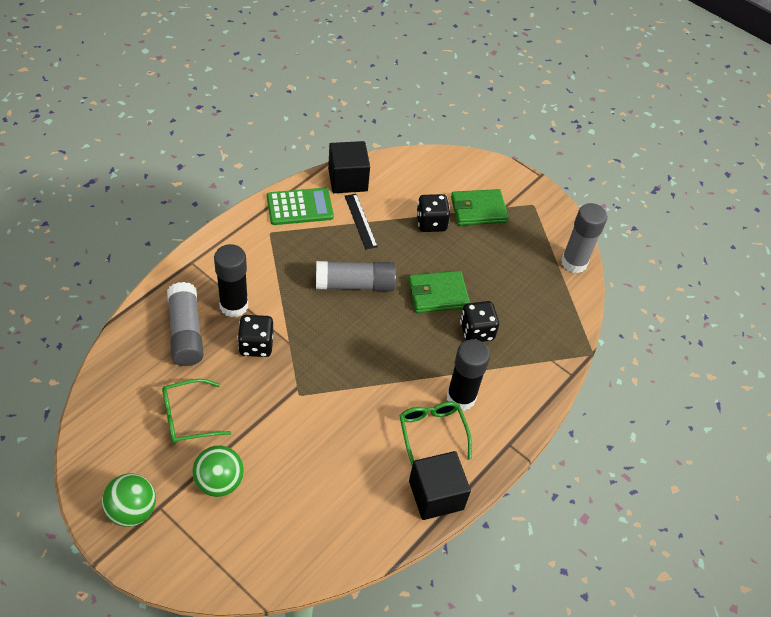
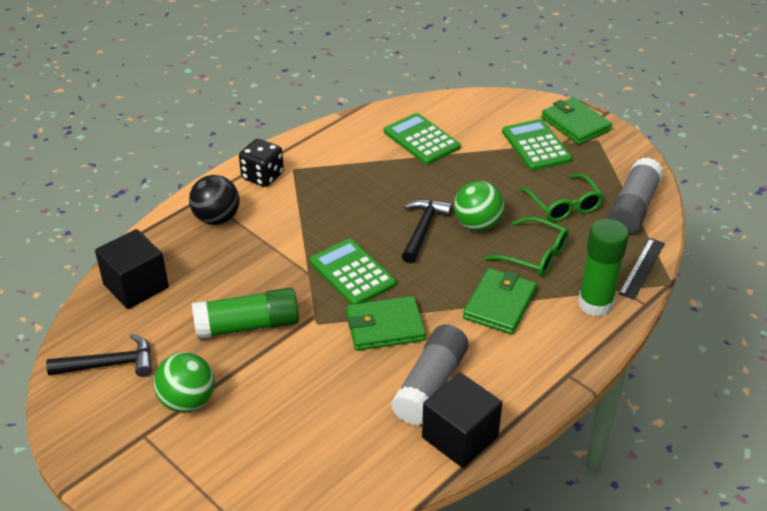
black ball: none = 0 -> [189,175,240,225] = 1
black dice: [238,315,273,357] [416,194,450,232] [460,301,499,342] = 3 -> [239,139,284,187] = 1
black glue stick: [214,244,248,317] [447,339,490,411] = 2 -> none = 0
black hammer: none = 0 -> [46,334,152,377] [402,199,452,264] = 2
green calculator: [267,188,334,225] = 1 -> [310,239,396,304] [384,113,461,165] [502,119,572,171] = 3
green glue stick: none = 0 -> [192,288,299,339] [578,219,629,316] = 2
green wallet: [408,271,470,313] [451,189,509,226] = 2 -> [346,296,426,351] [463,268,537,334] [541,97,612,145] = 3
grey glue stick: [167,282,204,366] [316,261,396,291] [561,203,607,273] = 3 -> [391,324,469,425] [608,157,664,234] = 2

